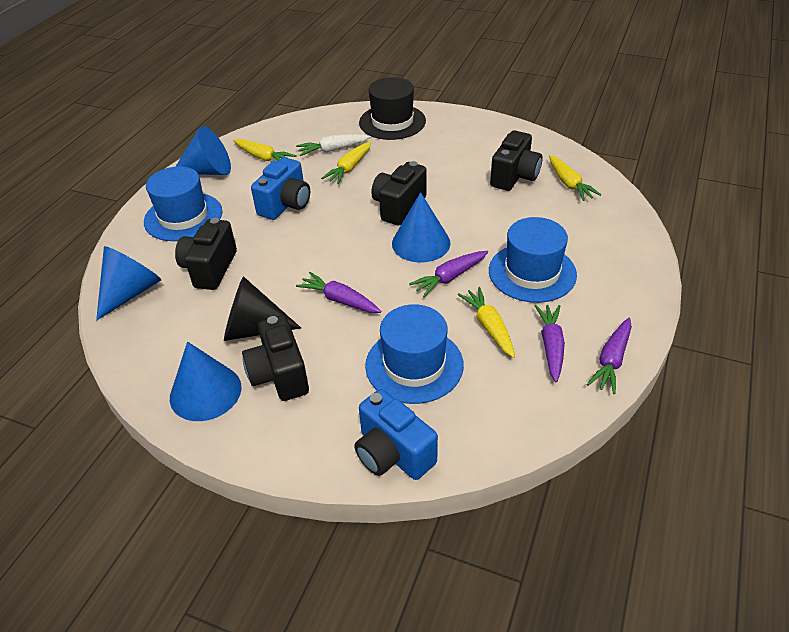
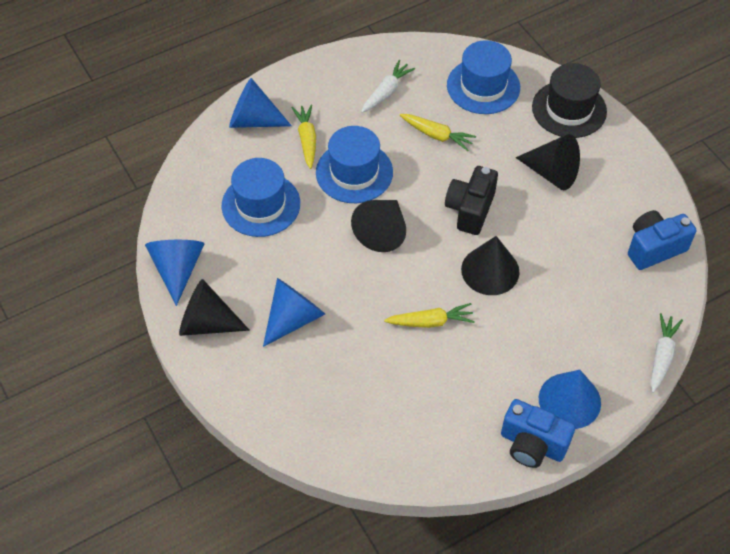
black camera: [175,218,237,290] [242,315,309,401] [371,161,427,226] [490,131,543,191] = 4 -> [445,166,498,235] = 1
black cone: [224,276,301,341] = 1 -> [179,279,250,336] [351,200,406,252] [461,236,519,295] [516,134,580,190] = 4
purple carrot: [296,272,382,313] [409,251,488,297] [534,305,565,382] [587,318,632,394] = 4 -> none = 0
white carrot: [296,134,371,156] = 1 -> [361,60,415,113] [650,313,683,393] = 2
yellow carrot: [233,139,297,161] [321,142,371,184] [458,287,515,358] [549,155,601,201] = 4 -> [292,105,316,169] [384,303,475,328] [400,114,476,151] = 3

